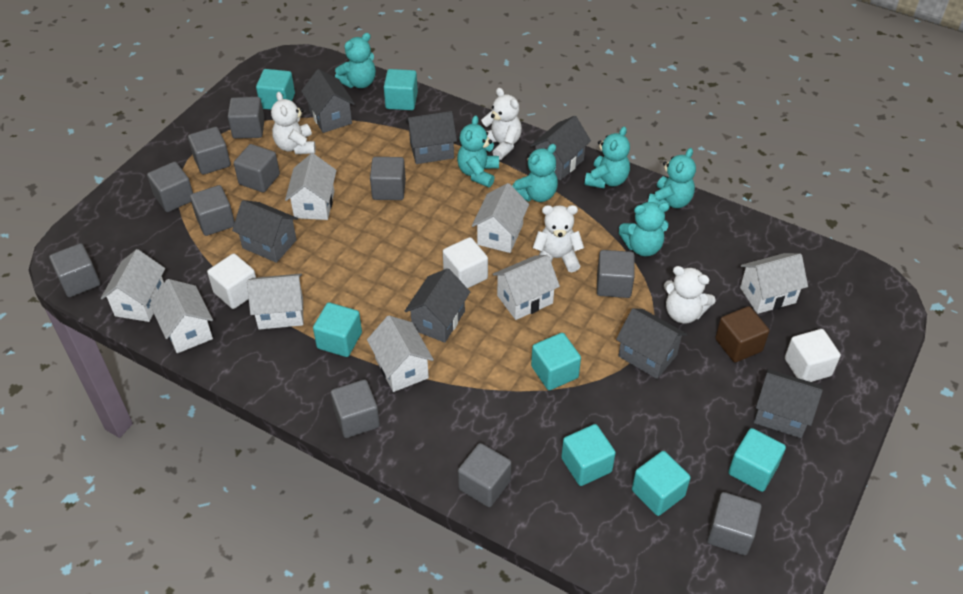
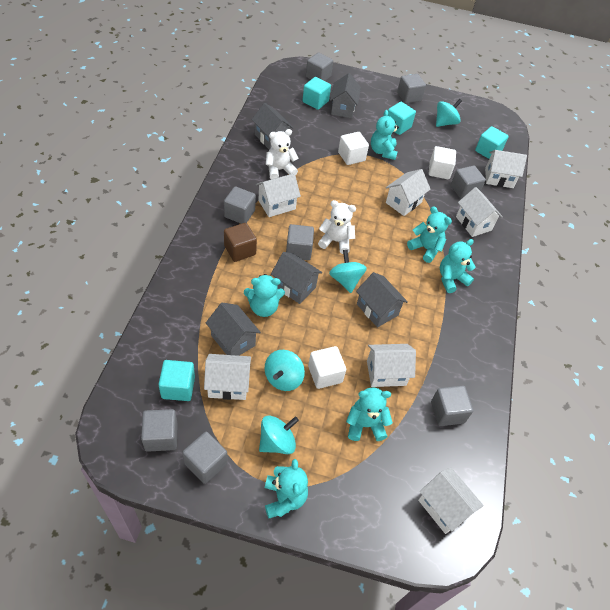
grey cube: [49,243,100,297] [147,162,193,212] [188,127,231,175] [190,185,235,236] [228,97,265,139] [234,144,280,193] [331,379,380,438] [370,157,406,200] [458,443,512,507] [597,250,635,298] [707,492,762,555] = 11 -> [141,409,178,452] [182,432,228,484] [224,186,256,224] [286,224,314,260] [306,52,333,81] [397,74,426,103] [431,385,473,426] [451,166,486,199] = 8
grey house: [232,200,298,263] [301,69,355,133] [405,268,470,343] [406,111,457,164] [530,116,591,181] [616,308,687,379] [754,369,823,438] = 7 -> [206,303,261,356] [252,103,293,150] [271,252,322,304] [330,73,361,118] [356,272,408,327] = 5
turquoise cube: [256,69,295,110] [313,302,362,357] [384,69,418,110] [531,333,581,390] [561,424,616,486] [632,451,691,516] [728,428,786,492] = 7 -> [158,360,195,401] [302,77,331,110] [388,102,416,135] [475,126,509,159] = 4
turquoise spinning top: none = 0 -> [259,416,299,454] [265,350,305,391] [329,250,367,293] [436,99,462,127] = 4
white house: [101,249,165,322] [150,279,213,353] [247,274,303,330] [285,153,337,220] [367,315,434,392] [472,183,529,253] [493,255,560,320] [740,253,808,314] = 8 -> [204,354,251,400] [256,174,301,217] [367,344,416,387] [386,169,430,216] [418,468,484,534] [456,187,503,237] [485,150,527,188] = 7
white teddy bear: [271,92,316,154] [481,88,522,160] [533,205,584,272] [664,266,716,323] = 4 -> [266,129,298,179] [318,200,356,254] = 2

